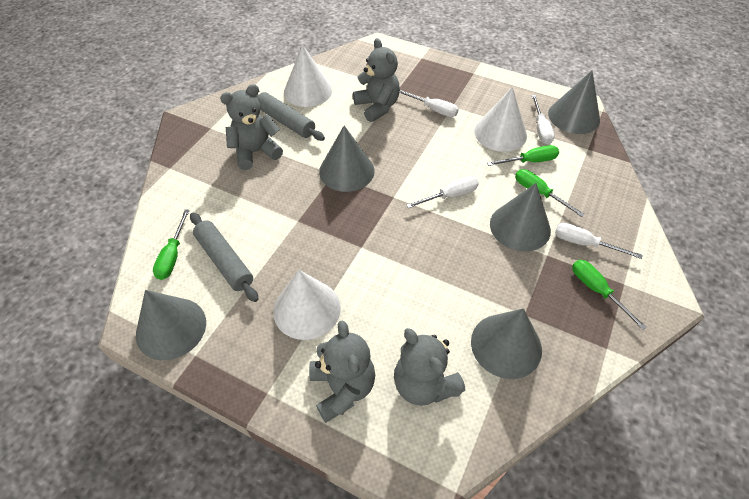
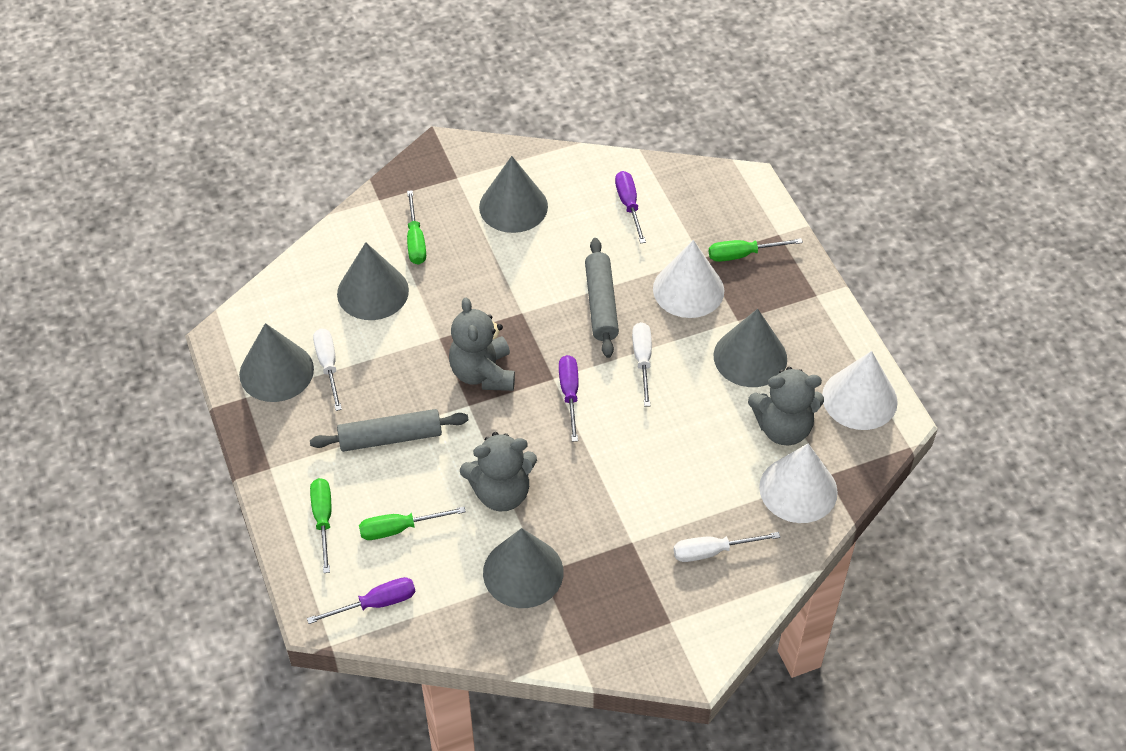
grey teddy bear: [220,84,283,170] [309,320,375,423] [353,38,400,122] [394,328,465,406] = 4 -> [449,297,515,391] [460,432,537,512] [748,367,824,446] = 3
purple screwdriver: none = 0 -> [307,577,416,624] [559,355,578,442] [615,171,646,244] = 3
white screwdriver: [399,90,459,117] [407,176,479,208] [531,95,555,145] [555,223,643,259] = 4 -> [313,328,342,411] [632,322,652,407] [673,532,780,562] = 3

